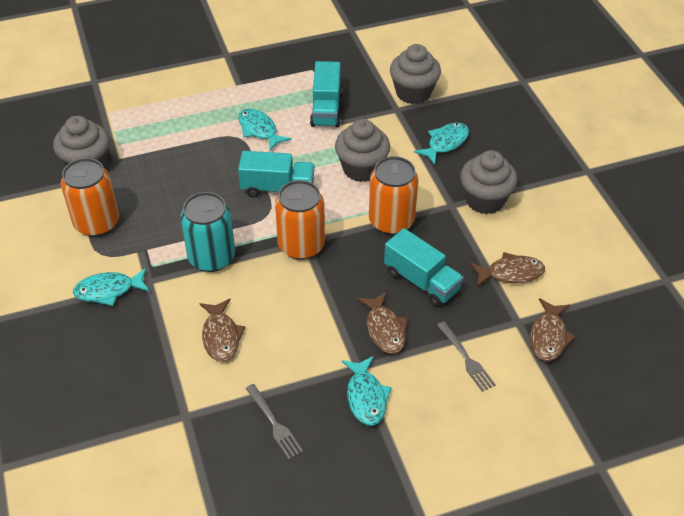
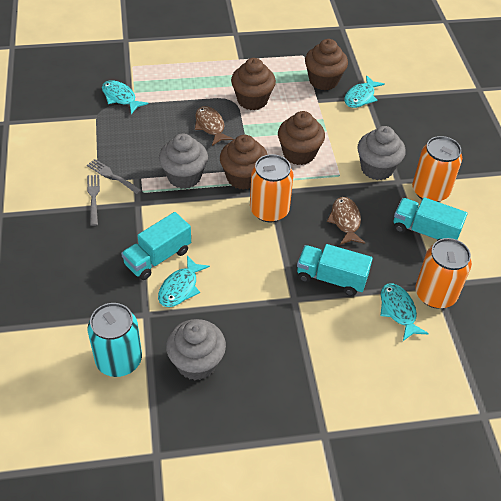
brown cupcake: none = 0 -> [220,135,268,190] [231,58,276,110] [278,111,325,165] [305,39,348,90] = 4
brown fish: [199,299,245,362] [357,292,408,354] [470,252,545,287] [530,298,576,361] = 4 -> [195,106,233,146] [327,197,365,245] = 2
grey cupcake: [53,116,110,168] [335,119,390,182] [390,44,441,104] [460,150,518,214] = 4 -> [159,134,208,189] [166,319,226,380] [357,126,406,180] = 3

